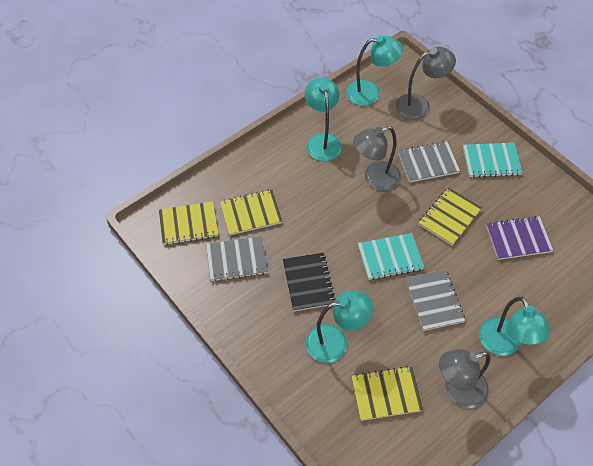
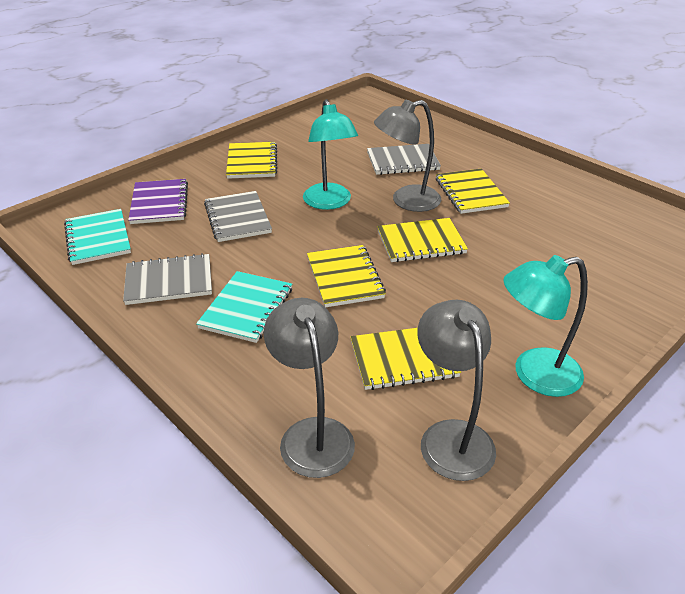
black notebook: [283,253,336,311] = 1 -> none = 0
turquoise lamp: [305,78,342,161] [306,290,373,363] [346,36,403,106] [479,297,551,356] = 4 -> [303,99,358,210] [503,255,588,397] = 2
yellow notebook: [159,201,219,245] [220,189,283,236] [351,366,424,421] [419,187,482,245] = 4 -> [226,142,277,179] [307,245,386,307] [351,328,461,390] [377,218,468,262] [436,168,510,214] = 5

